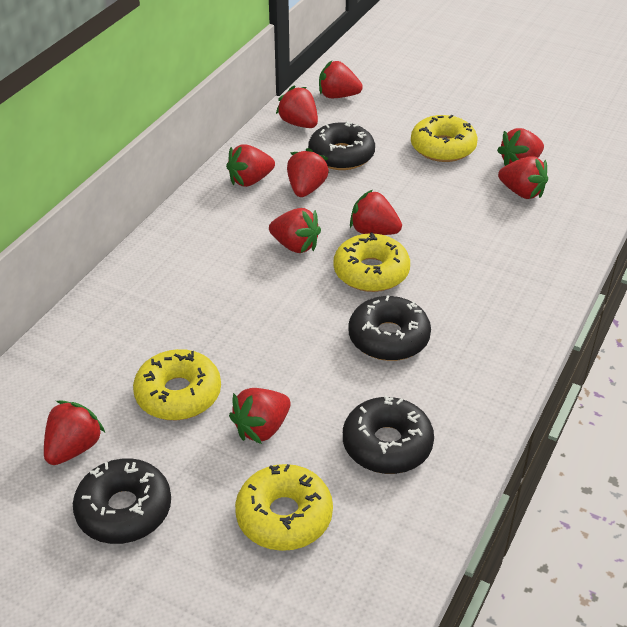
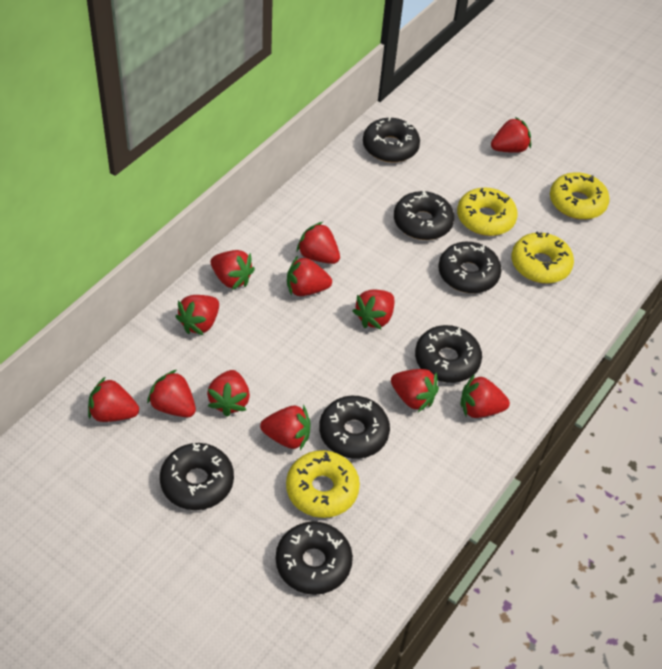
black donut: [73,458,171,544] [308,121,375,170] [343,396,434,474] [348,295,431,361] = 4 -> [160,443,234,510] [276,521,353,595] [319,396,390,459] [363,117,420,162] [394,191,454,240] [415,325,482,383] [438,242,502,293] = 7
red strawberry: [44,400,105,465] [226,144,275,187] [229,388,291,444] [269,208,321,253] [276,85,318,128] [287,148,329,197] [319,61,363,98] [350,190,402,235] [497,128,544,166] [498,156,548,199] = 10 -> [88,377,139,422] [147,370,196,417] [175,295,219,335] [207,370,250,417] [211,250,255,290] [260,405,311,450] [287,256,332,296] [297,222,340,264] [353,290,395,330] [391,369,439,412] [461,374,510,418] [491,117,531,153] = 12

